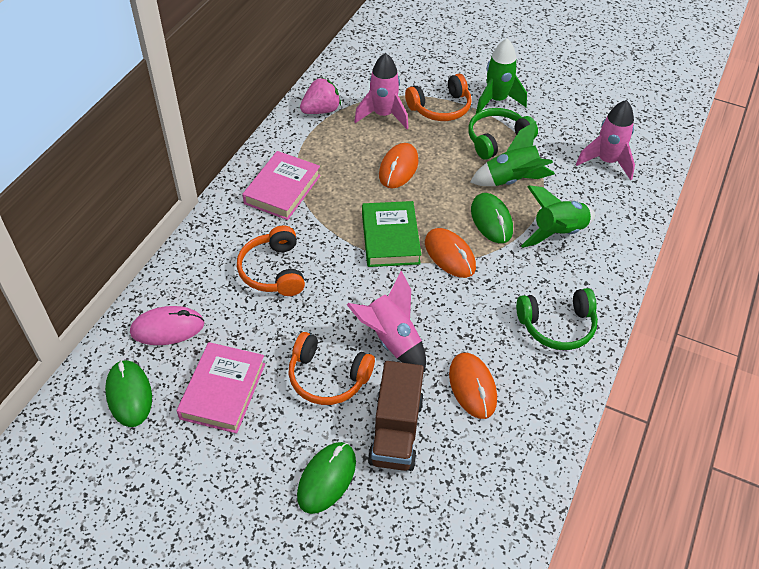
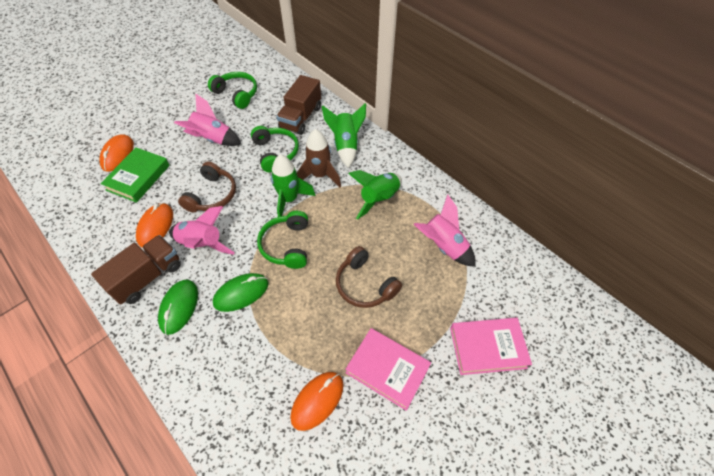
brown headphones: none = 0 -> [178,161,236,212] [336,246,402,308] = 2
brown rocket: none = 0 -> [297,129,341,187] = 1
brown truck: [368,361,424,471] = 1 -> [91,235,181,304] [276,75,321,135] = 2
green headphones: [468,108,538,160] [516,288,598,350] = 2 -> [208,72,257,109] [251,126,299,172] [257,211,308,269] = 3
green mouse: [105,360,152,427] [297,442,356,514] [471,193,513,243] = 3 -> [158,280,198,335] [213,273,269,312] = 2
orange headphones: [237,226,305,296] [288,332,375,405] [405,74,472,121] = 3 -> none = 0
pink mouse: [130,306,204,345] = 1 -> none = 0
pink strawberry: [300,77,341,114] = 1 -> none = 0

